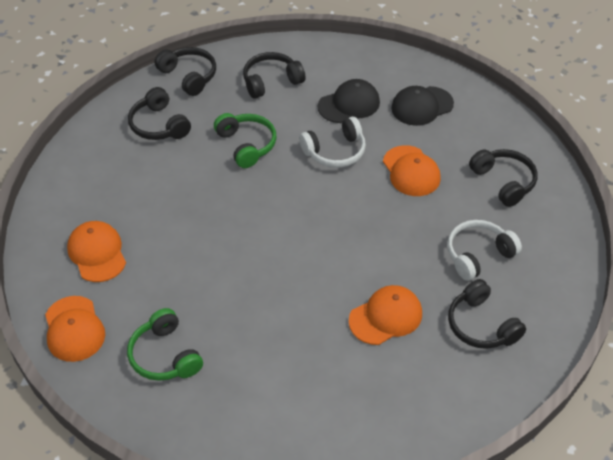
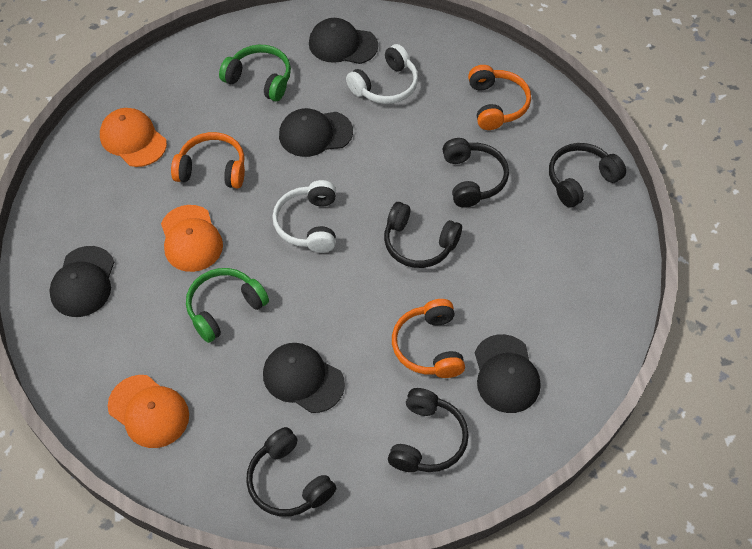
black cap: [318,79,380,123] [391,86,454,126] = 2 -> [49,246,114,317] [263,343,345,413] [279,108,353,157] [309,18,378,64] [475,334,541,413] = 5
orange cap: [45,296,105,362] [67,221,126,282] [349,285,422,345] [383,145,441,196] = 4 -> [100,108,167,167] [108,375,189,448] [161,205,223,272] = 3
orange headphones: none = 0 -> [171,132,245,189] [392,299,465,378] [468,65,531,130] = 3

